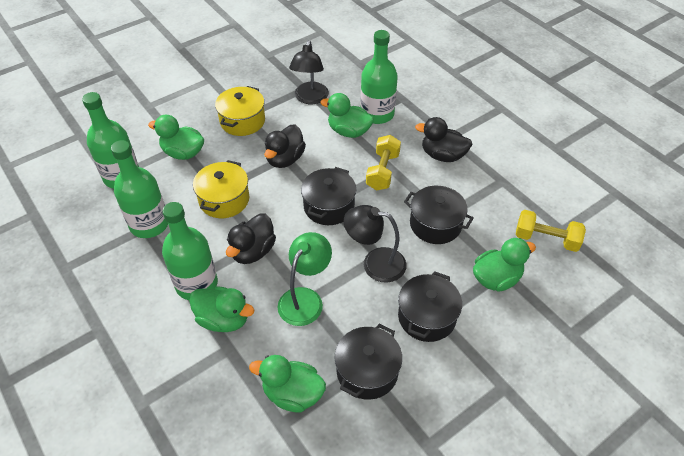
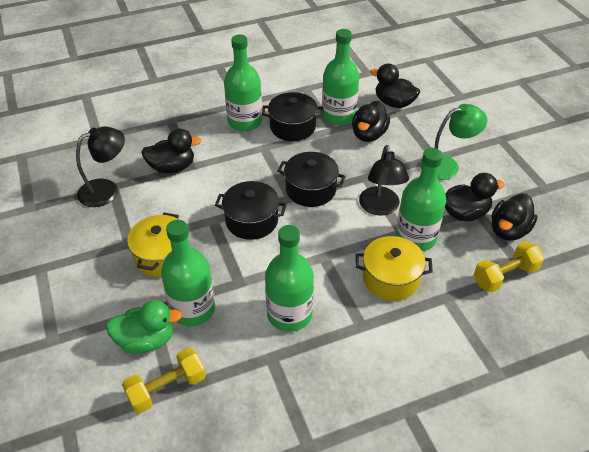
black duck: [226,214,276,264] [264,124,306,168] [415,117,473,162] = 3 -> [141,129,202,173] [352,101,390,142] [370,63,420,108] [445,173,505,221] [491,193,538,241] = 5
black pot: [301,167,356,225] [335,323,402,400] [398,271,462,342] [404,186,474,244] = 4 -> [215,181,287,240] [262,92,323,141] [277,152,346,207] = 3
green bottle: [82,92,139,189] [111,140,168,238] [162,202,218,300] [360,30,398,124] = 4 -> [161,220,215,326] [224,35,262,131] [265,225,314,332] [322,29,359,125] [396,148,446,251] = 5
green duck: [148,115,204,160] [189,286,254,332] [249,355,326,413] [320,93,374,138] [473,238,536,292] = 5 -> [106,300,182,354] = 1

